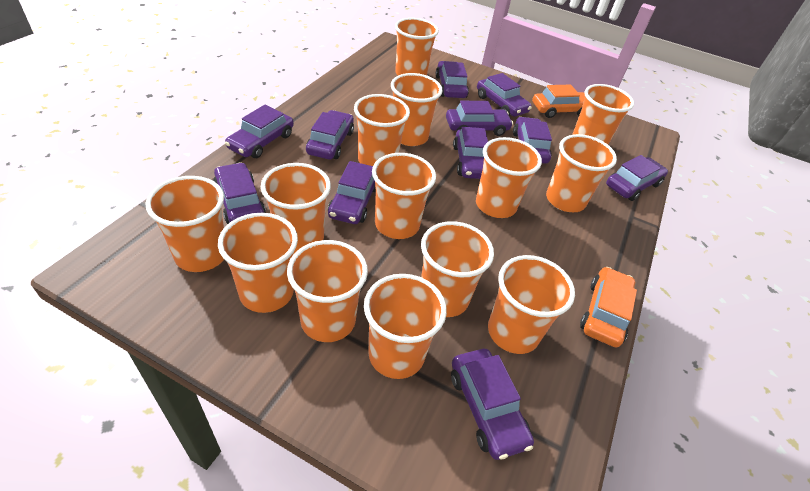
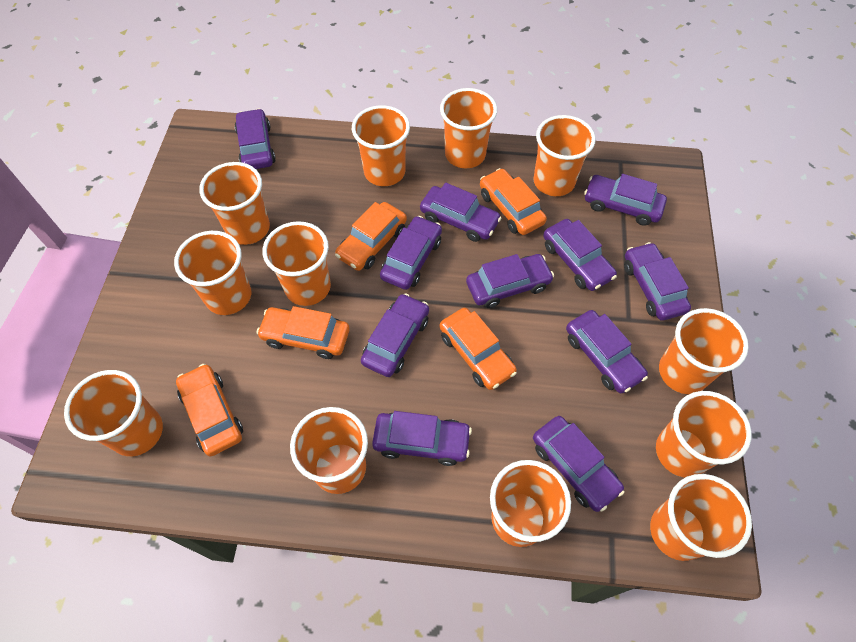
orange car: [532,85,585,118] [580,267,637,348] = 2 -> [176,364,243,456] [257,306,350,359] [335,202,407,271] [440,308,517,390] [480,168,547,235] = 5
orange cup: [146,176,224,272] [218,213,298,313] [261,163,331,253] [287,240,368,342] [354,94,410,166] [364,274,447,379] [372,153,436,239] [391,73,443,146] [395,18,439,75] [421,221,494,317] [476,137,542,218] [488,255,575,354] [546,134,617,212] [572,84,634,145] = 14 -> [64,370,163,456] [174,231,251,315] [199,162,270,245] [263,221,331,306] [290,407,368,494] [352,105,410,186] [440,88,497,168] [490,460,571,547] [533,115,596,196] [650,474,752,561] [656,391,752,477] [659,308,749,394] = 12

